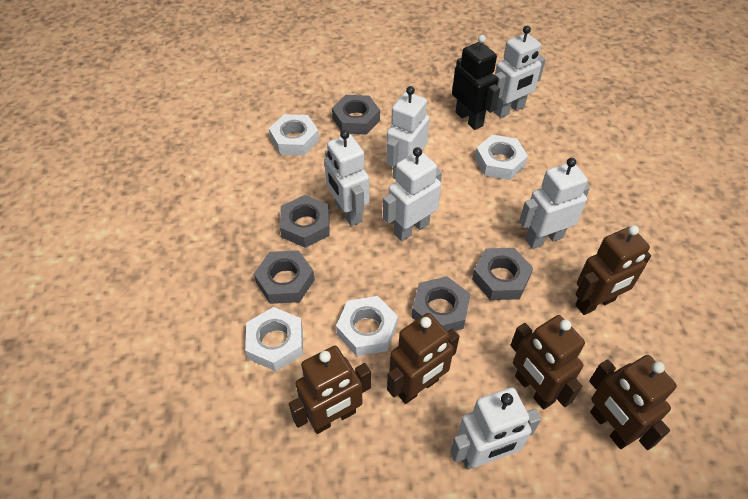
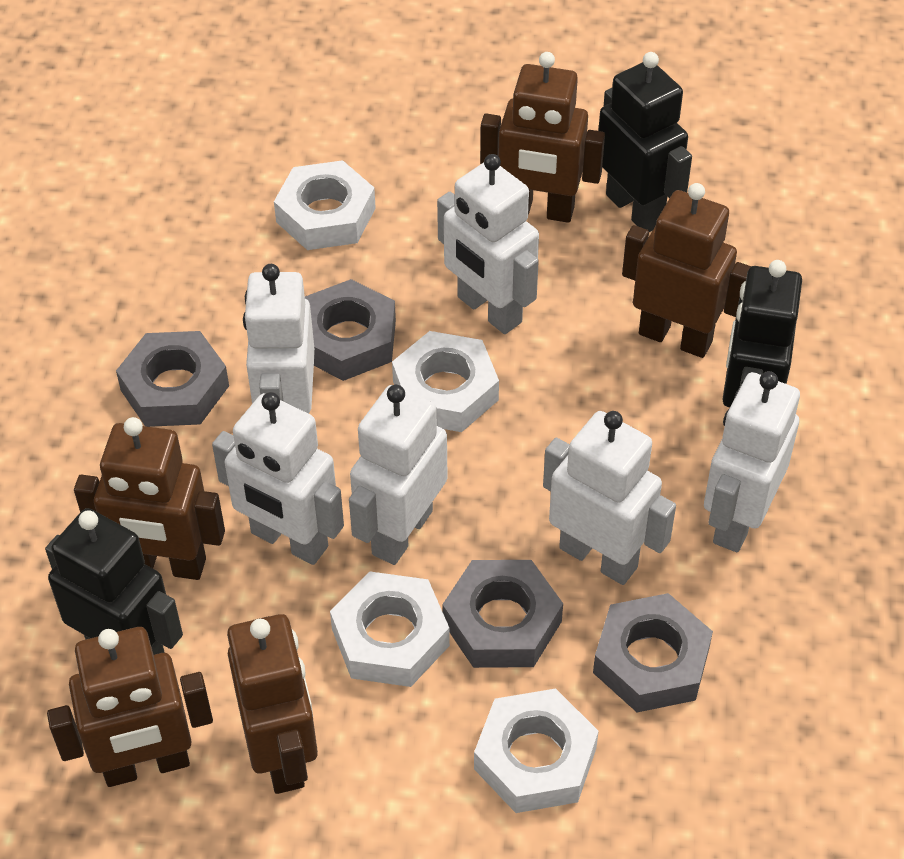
black robot: [452,35,500,130] = 1 -> [45,508,183,655] [598,52,692,232] [722,260,802,407] = 3
grey nut: [254,250,315,304] [280,195,330,248] [332,95,380,135] [412,276,471,331] [472,248,533,300] = 5 -> [116,331,229,427] [305,279,396,381] [442,560,563,668] [593,593,713,712] = 4

